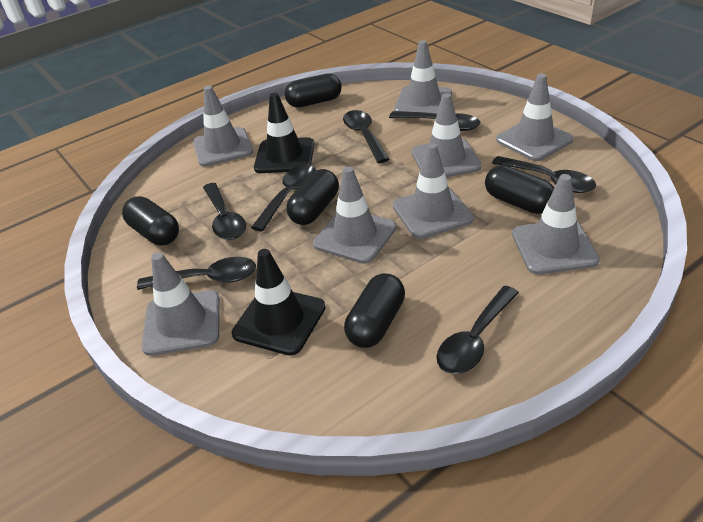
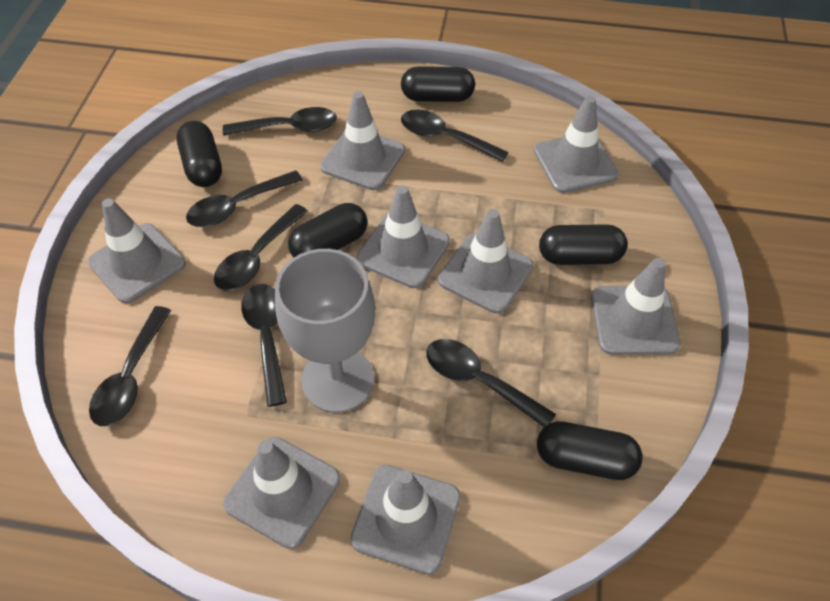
black traffic cone: [232,249,326,356] [254,93,314,173] = 2 -> none = 0
grey goblet: none = 0 -> [275,249,375,413] = 1

